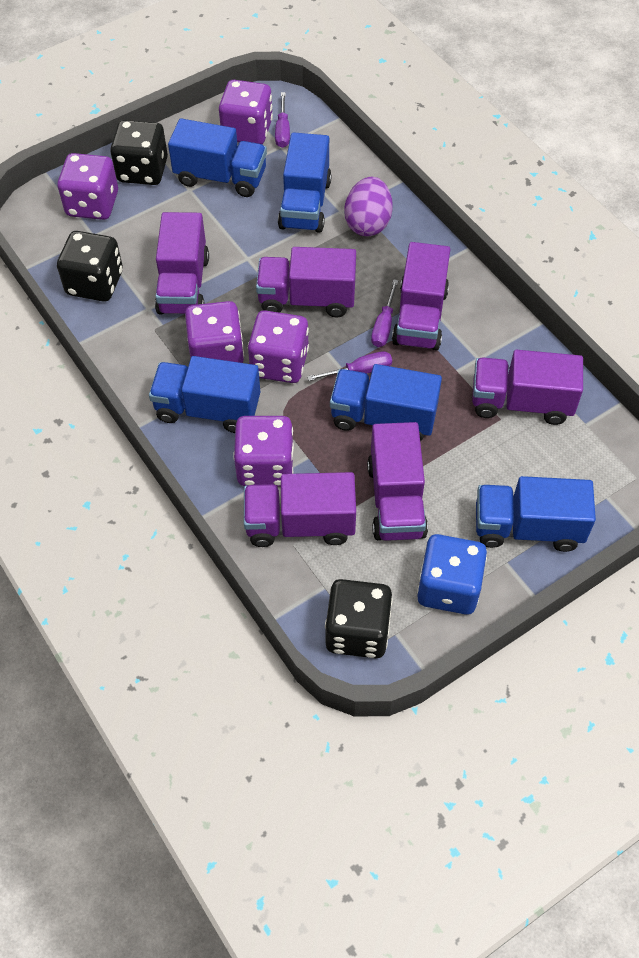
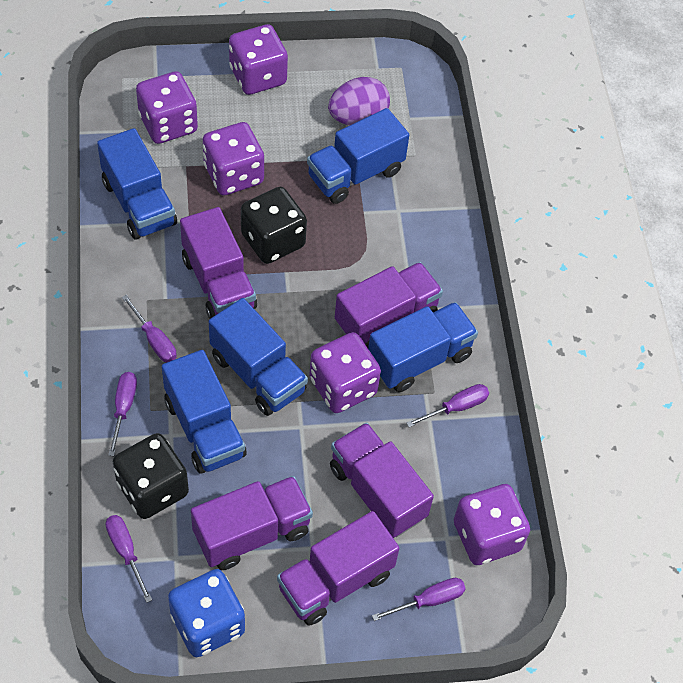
black dice: [57,231,123,302] [110,120,168,185] [325,579,393,658] = 3 -> [113,433,189,519] [241,187,307,264] = 2
purple screwdriver: [275,92,290,148] [307,351,392,381] [371,279,399,347] = 3 -> [106,515,152,603] [108,372,137,456] [122,295,177,362] [372,578,466,621] [406,384,489,427] = 5
purple truck: [155,212,209,315] [244,472,356,547] [256,247,356,318] [367,422,428,541] [392,242,450,350] [472,350,583,425] = 6 -> [180,207,257,319] [191,476,313,570] [277,511,400,626] [330,422,434,538] [335,262,443,348] = 5

